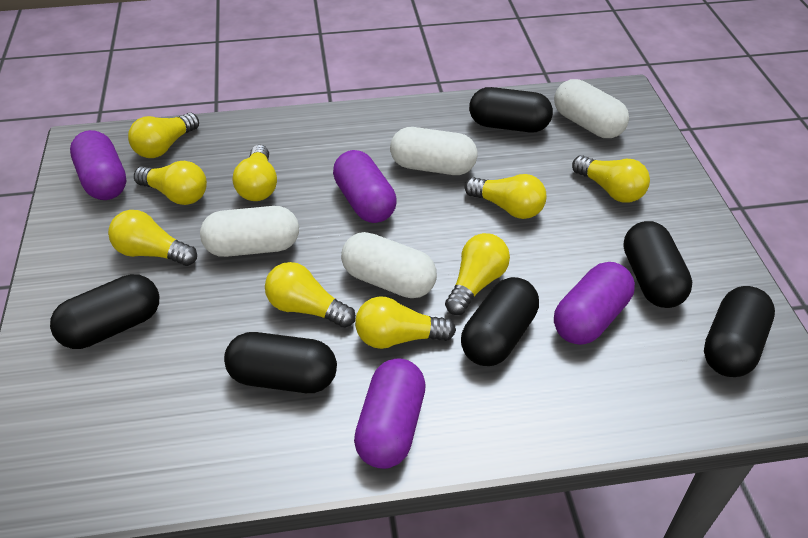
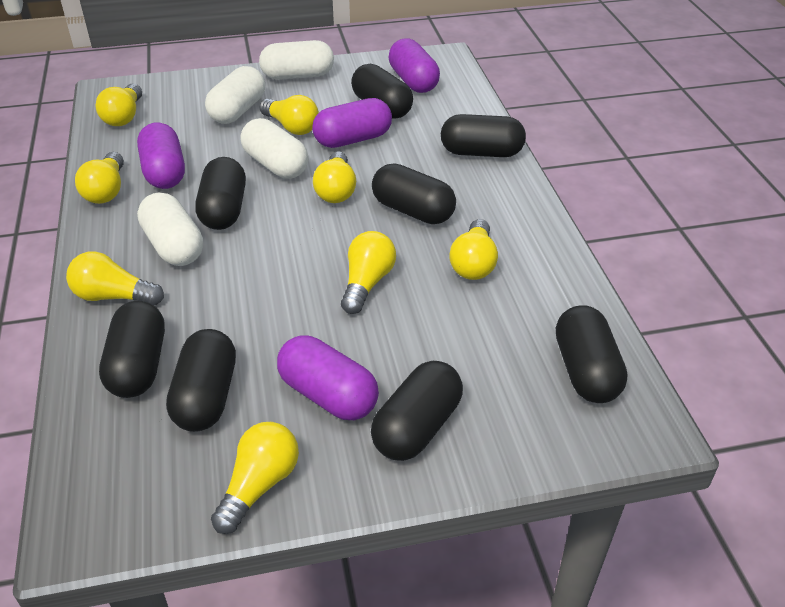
black capsule: [50,274,159,349] [224,332,337,393] [461,277,539,366] [469,87,553,132] [623,221,692,308] [704,286,775,377] = 6 -> [99,301,165,398] [166,329,236,432] [195,157,246,230] [351,64,413,119] [371,361,463,461] [372,164,456,224] [441,114,526,157] [556,305,627,403] = 8
yellow light bulb: [108,210,197,266] [128,112,199,158] [134,161,207,205] [233,145,277,201] [265,262,356,328] [355,296,456,349] [445,233,510,315] [465,174,546,219] [572,155,650,203] = 9 -> [66,251,164,306] [75,152,124,204] [96,83,142,126] [211,422,299,534] [260,95,319,135] [313,151,356,203] [341,231,396,314] [449,219,498,280] = 8

